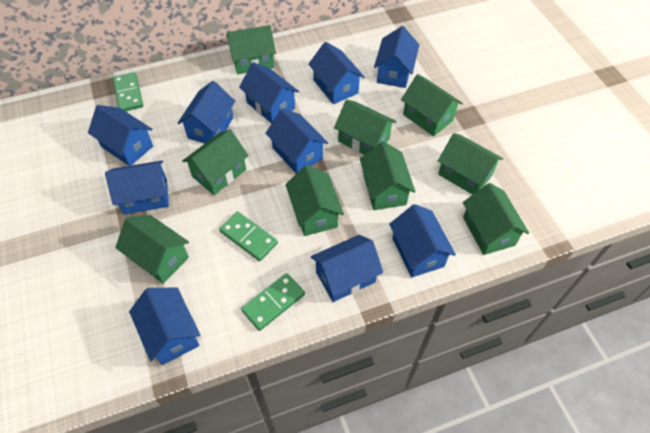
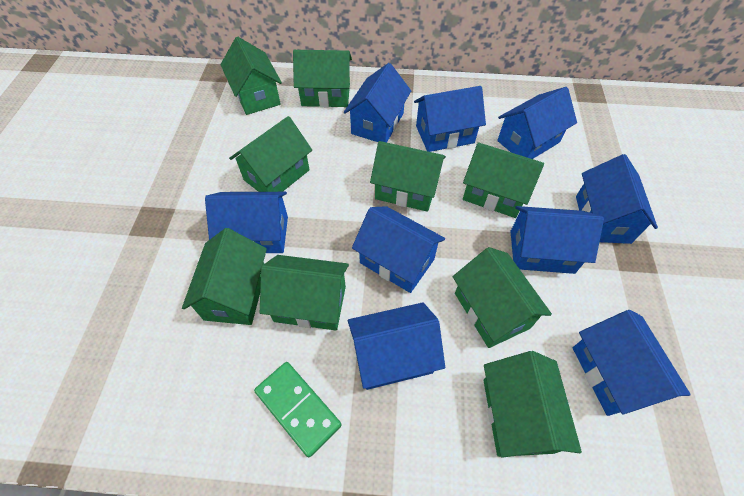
blue house: [88,105,153,166] [105,160,169,215] [129,288,200,365] [178,81,235,143] [239,62,299,124] [266,109,328,174] [308,42,365,104] [311,235,383,302] [374,26,419,88] [389,204,456,278] = 10 -> [205,192,288,253] [344,63,411,142] [348,302,445,390] [352,206,445,293] [414,86,486,152] [497,87,577,159] [510,206,604,274] [573,310,691,416] [576,154,658,244] = 9
green domino: [113,72,143,111] [219,212,278,261] [241,273,305,331] = 3 -> [254,362,341,457] = 1

